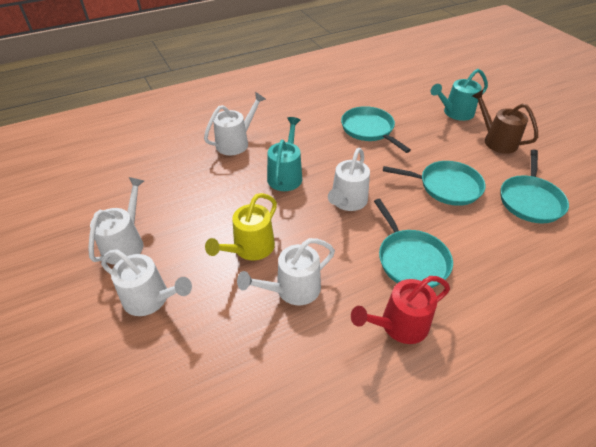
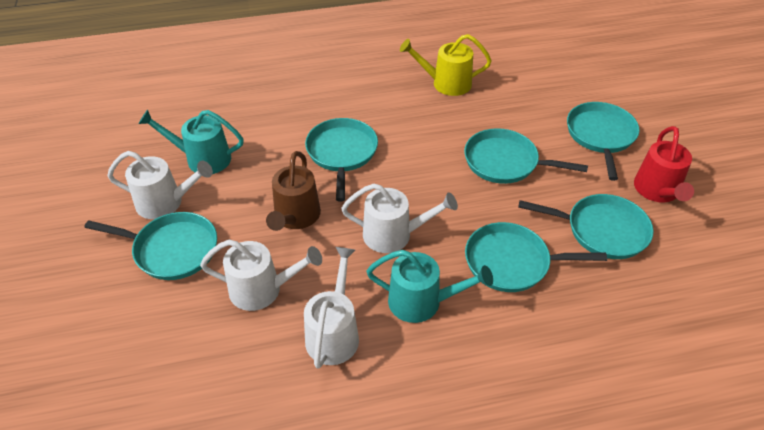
turquoise pan: [341,106,411,153] [374,199,453,288] [383,161,486,206] [501,150,569,223] = 4 -> [84,212,217,280] [305,118,378,201] [464,128,588,184] [465,222,607,292] [518,194,654,259] [567,102,639,181] = 6
white watering can: [88,177,144,265] [101,250,192,316] [204,92,266,155] [237,238,335,305] [328,148,370,211] = 5 -> [107,151,213,219] [200,240,322,311] [304,247,359,369] [341,184,458,253] = 4

